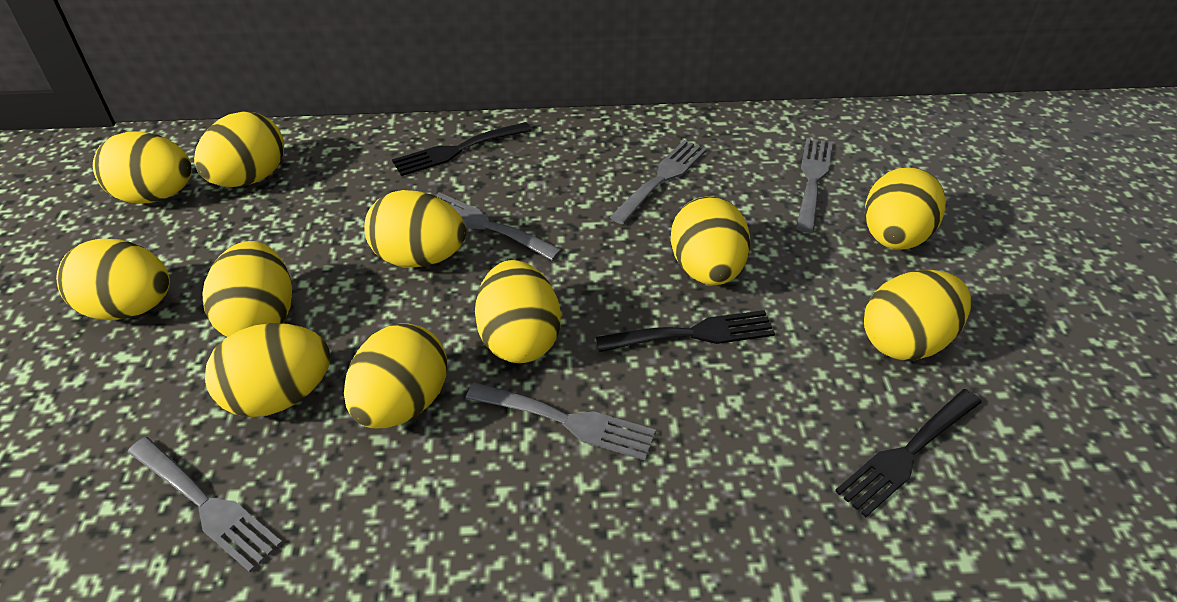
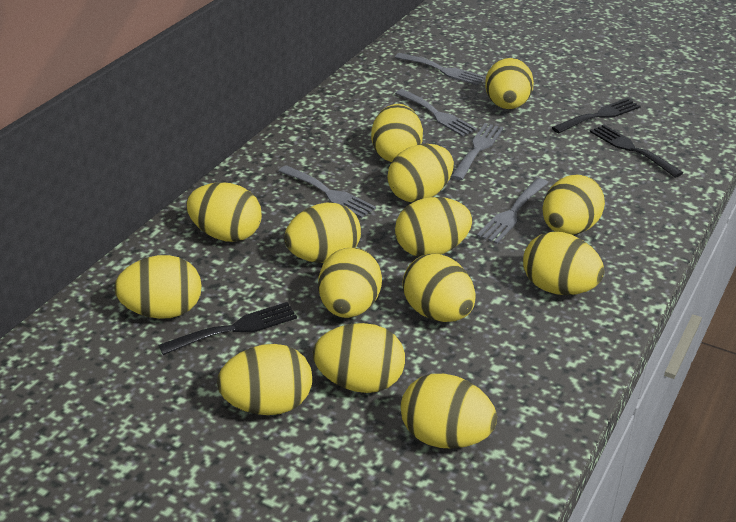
yellow egg: [56,239,170,320] [93,131,192,203] [194,111,284,187] [202,241,292,337] [205,323,331,417] [344,323,447,428] [364,190,466,268] [475,260,561,363] [671,196,750,285] [864,270,971,361] [865,167,946,250] = 11 -> [114,255,202,319] [186,182,262,242] [217,344,312,415] [284,202,361,263] [313,323,405,393] [318,248,382,318] [371,104,423,162] [387,144,454,202] [395,197,472,257] [401,374,497,449] [402,254,475,322] [485,58,534,109] [523,232,604,295] [542,174,605,235] = 14

